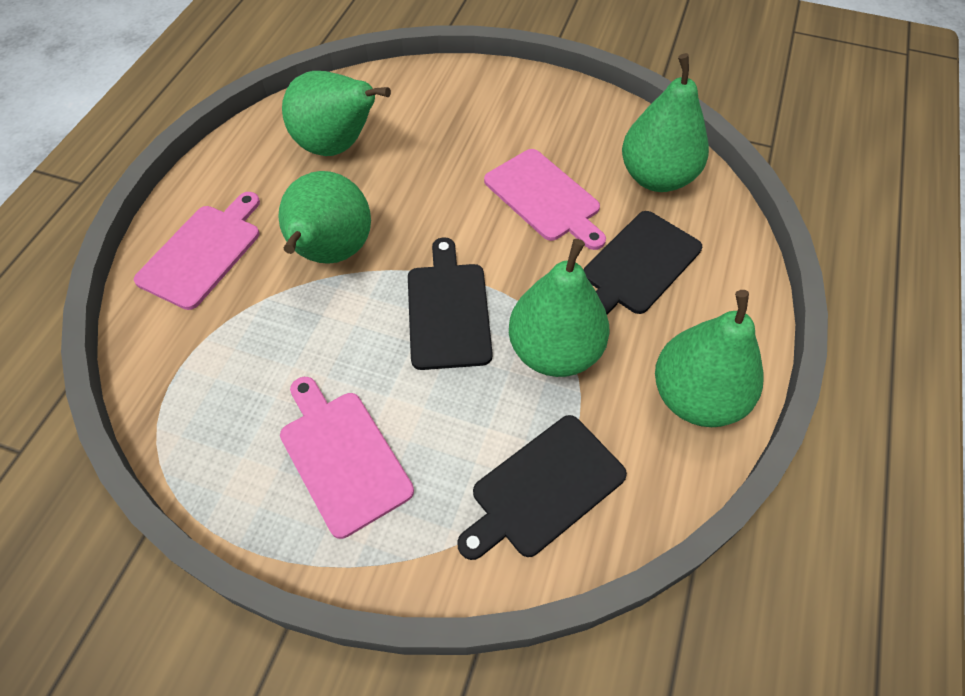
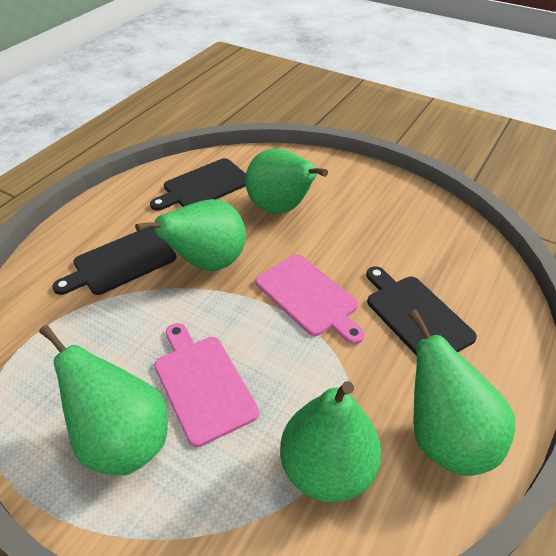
pink cutting board: [134,192,260,310] [280,377,414,539] [484,149,606,250] = 3 -> [154,323,259,447] [255,255,365,344] = 2

